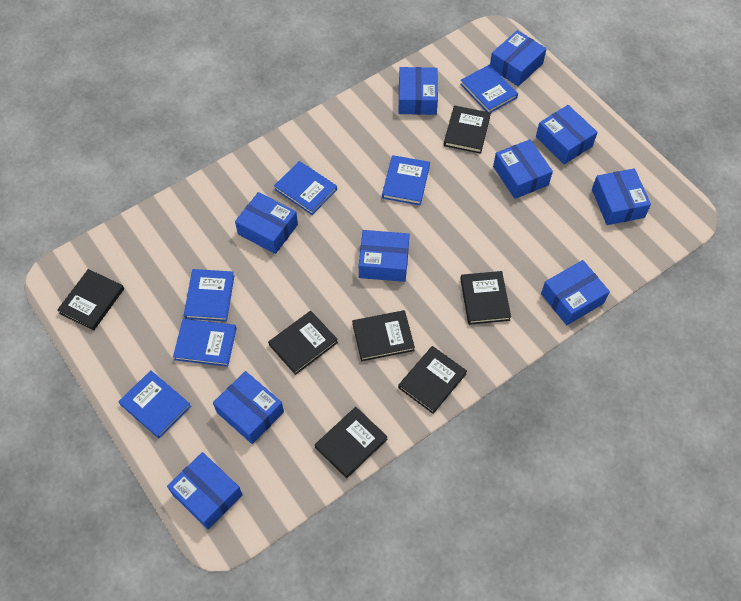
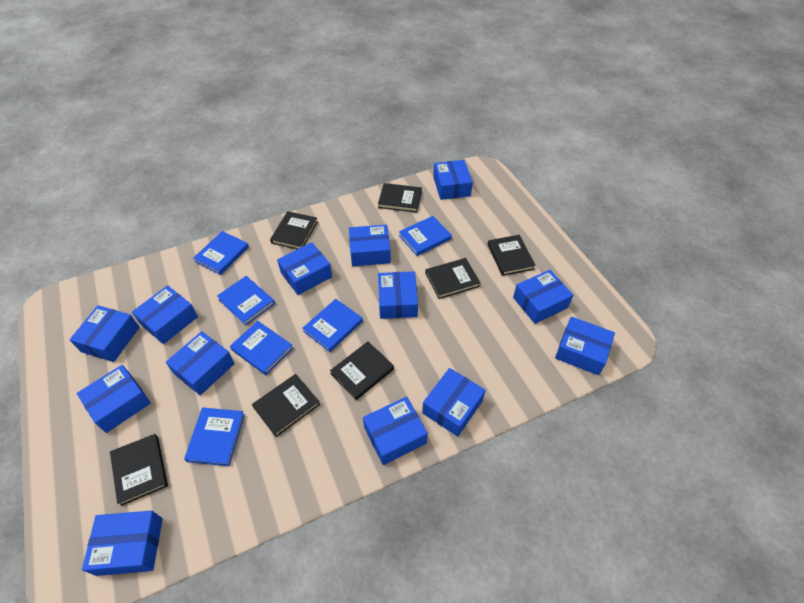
blue box: [167,452,243,529] [213,371,284,444] [235,192,298,254] [359,230,409,282] [399,67,438,115] [490,30,547,86] [493,139,553,199] [536,105,598,164] [541,260,610,325] [592,168,651,225] = 10 -> [70,305,140,362] [77,365,151,433] [82,511,163,576] [132,285,198,344] [166,331,235,395] [277,242,332,295] [349,225,391,266] [363,397,428,465] [378,271,418,319] [422,368,486,437] [433,160,473,200] [513,270,573,324] [555,317,615,375] = 13

